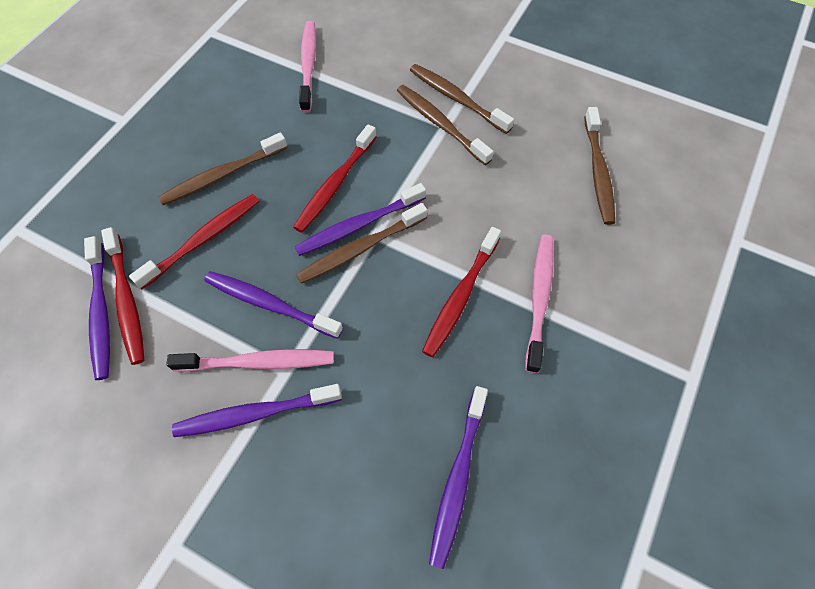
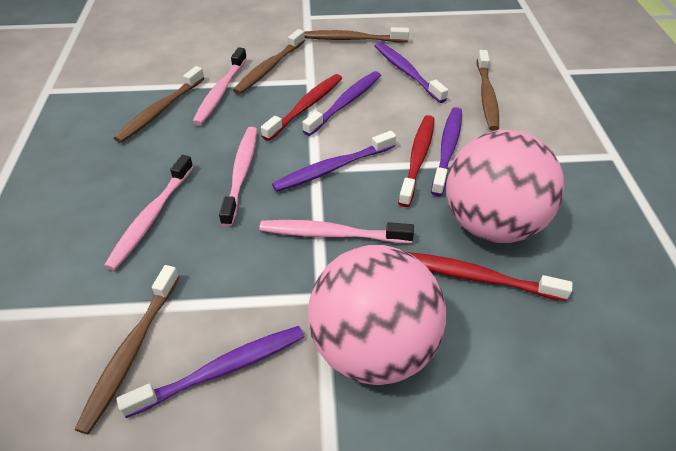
pink ball: none = 0 -> [308,245,446,385] [446,130,564,243] = 2
pink toothbrush: [166,349,334,372] [299,21,316,113] [525,235,554,373] = 3 -> [104,155,193,270] [192,47,247,125] [219,127,257,227] [259,220,414,243] = 4
red toothbrush: [101,227,144,365] [129,194,259,289] [293,124,377,233] [422,227,501,357] = 4 -> [261,74,342,141] [398,115,434,207] [407,252,572,301] = 3

